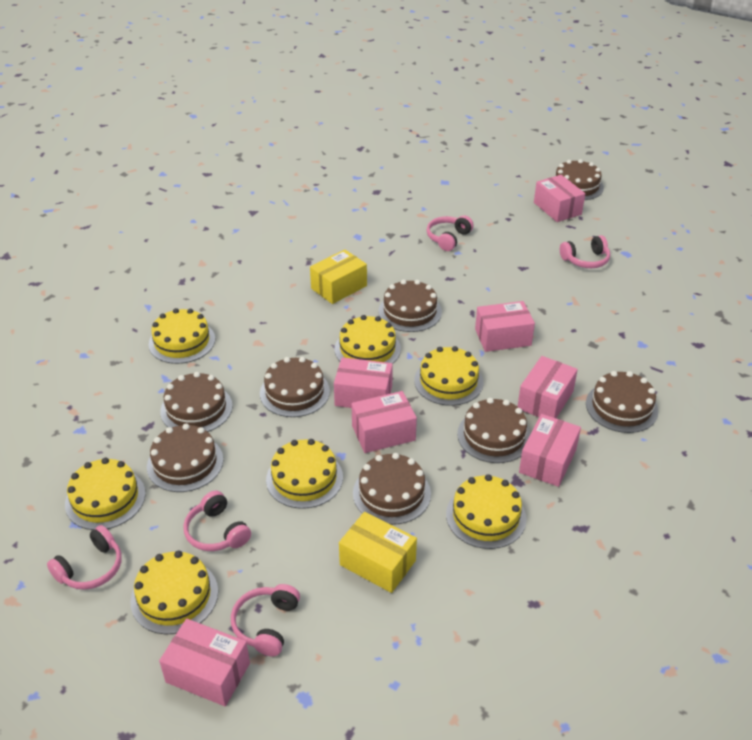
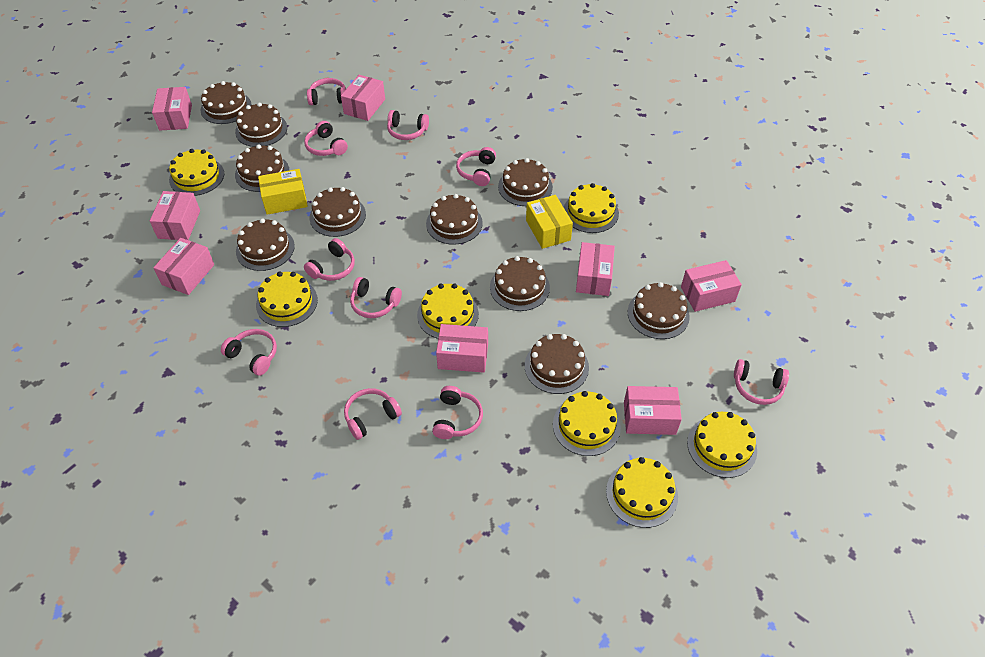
brown cake: [147,424,223,492] [160,372,233,432] [260,357,330,417] [353,453,431,525] [378,280,442,332] [457,398,531,463] [554,159,604,200] [586,371,658,433] = 8 -> [200,81,252,124] [235,103,287,147] [235,145,289,192] [236,219,295,271] [310,187,366,237] [426,194,483,245] [490,256,550,311] [498,158,553,206] [525,334,589,394] [628,282,690,339] = 10
pink box: [159,619,250,706] [334,357,393,408] [351,391,417,453] [475,301,535,352] [517,356,578,418] [519,414,581,487] [534,175,585,222] = 7 -> [150,191,200,240] [152,87,192,131] [153,238,214,295] [341,75,385,121] [436,324,488,373] [576,242,615,296] [624,386,682,435] [681,260,742,312] = 8
pink headphones: [47,525,122,590] [183,491,251,551] [231,584,300,656] [427,215,474,251] [560,235,610,268] = 5 -> [221,329,277,376] [304,121,348,156] [304,238,355,281] [307,78,346,105] [344,388,402,440] [350,277,402,318] [387,110,429,140] [432,386,483,439] [456,147,496,186] [734,359,789,405] = 10

